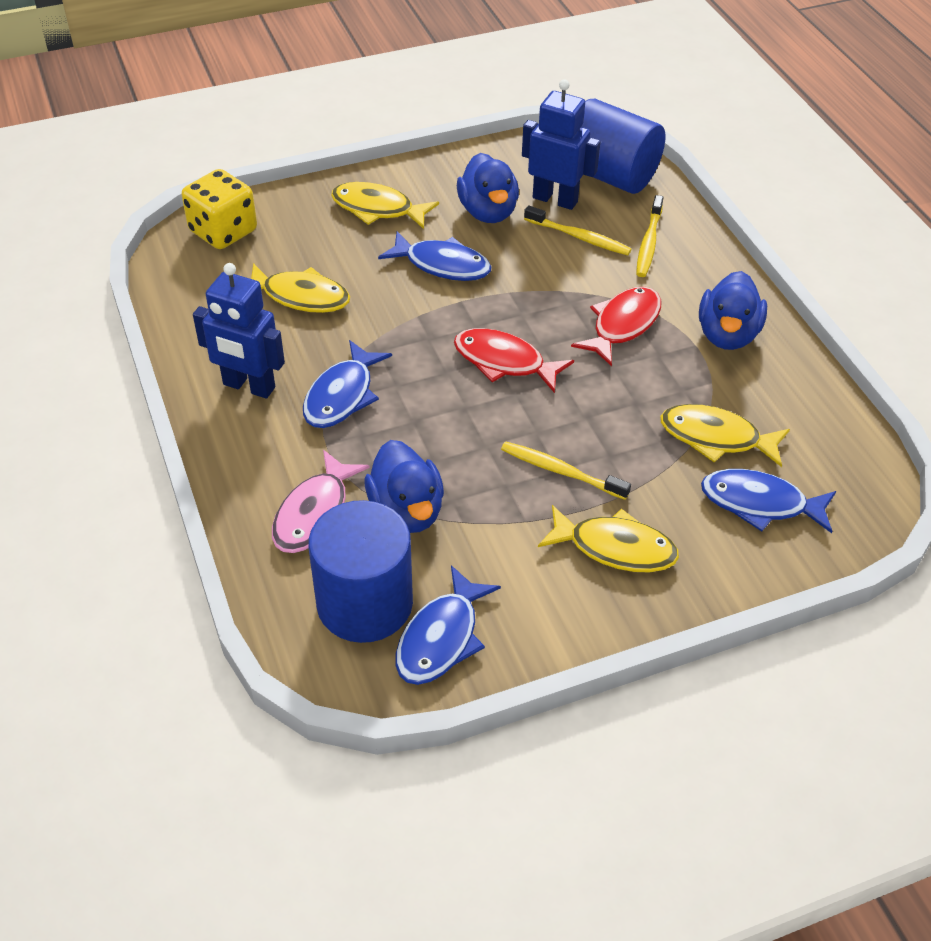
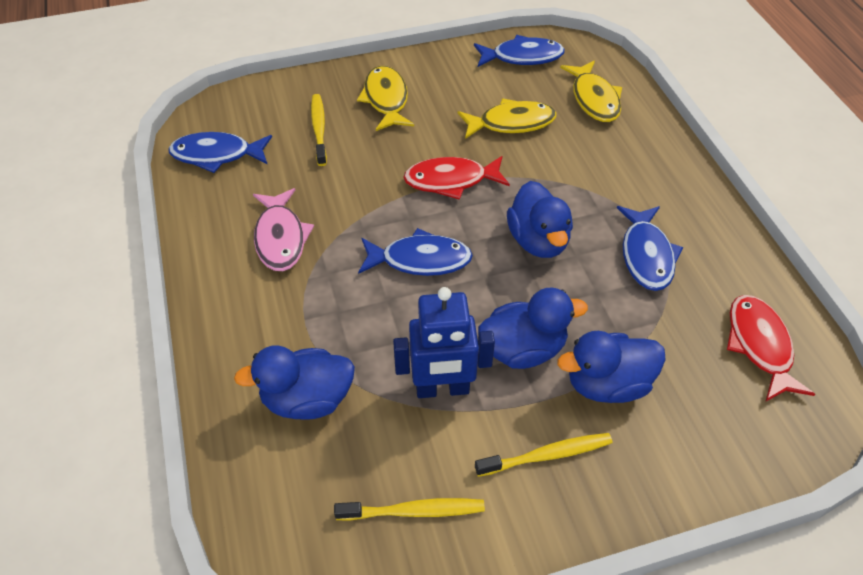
blue cylinder: [308,500,413,643] [581,99,666,194] = 2 -> none = 0
blue duck: [365,440,444,533] [457,153,519,223] [699,271,767,350] = 3 -> [234,345,355,420] [478,288,588,369] [507,181,573,258] [557,331,666,403] = 4
blue robot: [193,263,285,399] [522,79,601,210] = 2 -> [393,287,495,398] = 1
yellow dice: [182,169,257,249] = 1 -> none = 0
yellow fish: [251,263,350,313] [331,182,439,229] [538,505,679,572] [660,404,790,467] = 4 -> [357,66,414,131] [458,98,556,139] [560,60,622,122] = 3

